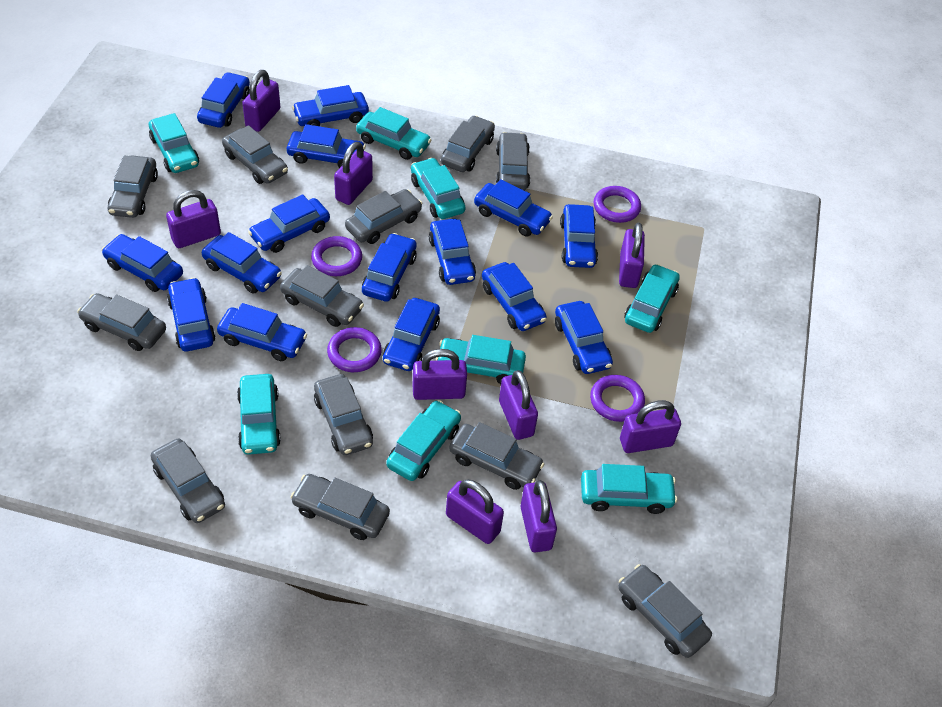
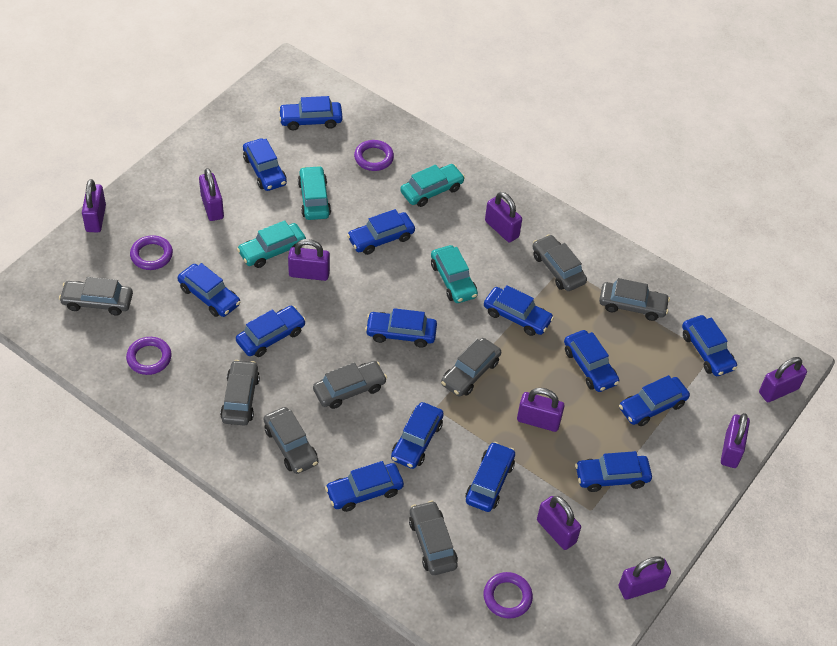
blue car: [102,234,183,292] [167,278,216,352] [197,72,250,128] [202,232,282,294] [217,303,307,361] [248,194,330,253] [287,124,366,168] [292,85,369,126] [362,233,417,302] [383,298,440,371] [429,219,476,285] [474,179,553,237] [482,262,547,331] [555,301,613,374] [560,204,598,268] = 15 -> [178,263,241,317] [236,306,306,357] [243,138,287,191] [279,96,343,131] [325,461,404,512] [347,209,415,255] [365,308,437,348] [391,402,444,469] [466,442,515,512] [484,285,554,336] [564,330,619,392] [575,451,652,492] [619,375,690,426] [682,315,737,376] = 14
grey car: [77,293,166,351] [108,156,158,218] [151,439,225,523] [222,125,288,184] [280,265,364,327] [290,474,390,540] [314,374,373,455] [345,189,422,244] [441,115,495,172] [449,422,544,490] [496,132,530,190] [618,564,712,658] = 12 -> [59,277,133,315] [220,360,260,425] [264,407,319,474] [313,361,387,409] [409,500,458,575] [441,338,501,397] [532,234,587,291] [599,278,670,321] = 8
turquoise car: [149,113,199,173] [237,374,281,455] [356,107,431,160] [386,400,461,481] [411,158,466,219] [436,335,526,384] [581,464,677,514] [624,264,680,333] = 8 -> [237,220,306,268] [298,166,331,220] [400,164,465,207] [431,245,478,303] = 4

